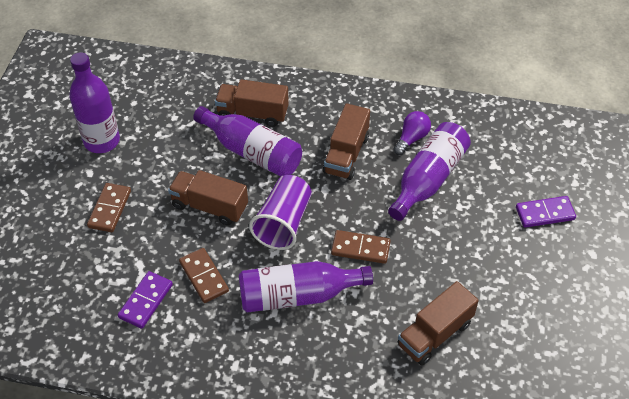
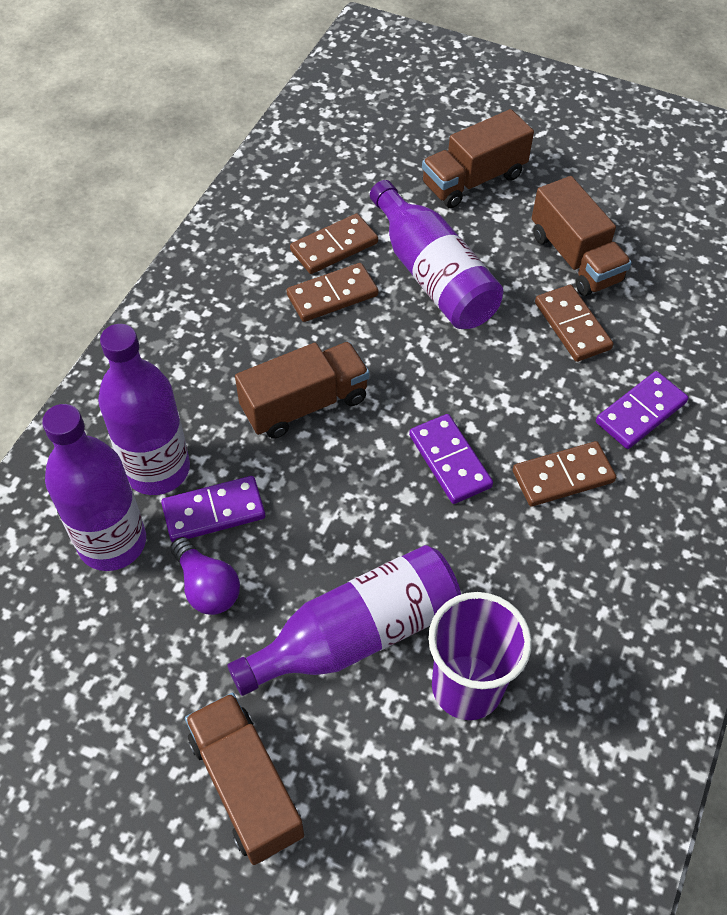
brown domino: [87,183,131,232] [179,248,229,303] [331,230,391,264] = 3 -> [287,263,378,322] [290,214,378,274] [513,441,616,507] [535,285,613,362] = 4
purple domino: [118,271,173,329] [516,196,576,228] = 2 -> [161,476,265,542] [409,414,493,504] [596,371,688,449] = 3

